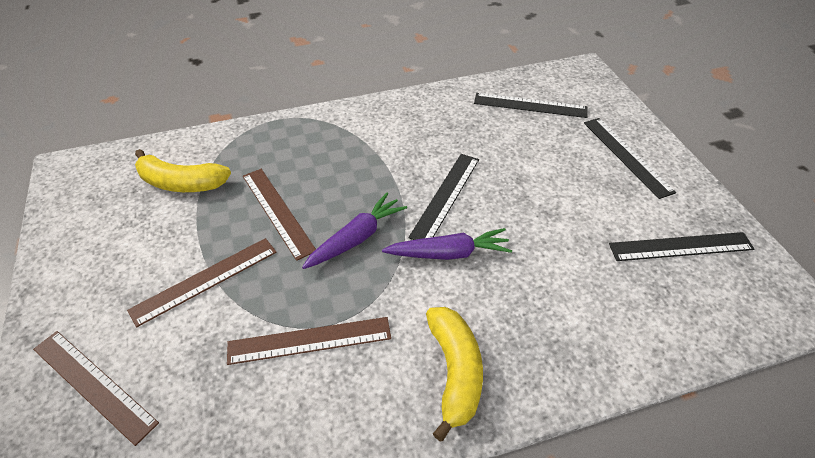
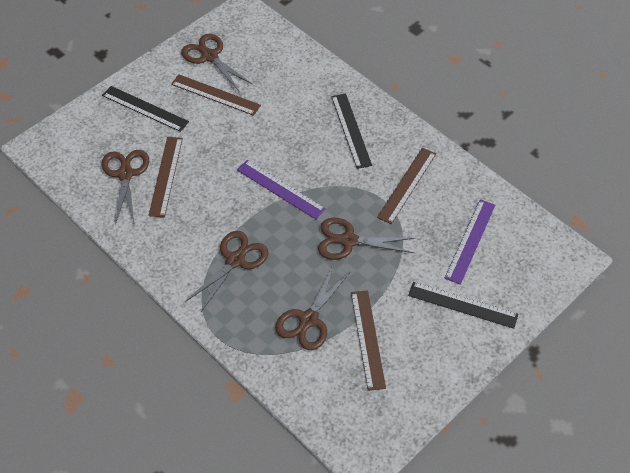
black ruler: [408,154,479,240] [474,93,588,118] [584,118,676,199] [609,232,754,261] = 4 -> [102,86,189,132] [331,93,372,169] [408,282,518,329] = 3
brown scissors: none = 0 -> [102,150,149,225] [181,34,252,91] [186,231,269,312] [275,265,351,350] [318,218,415,260] = 5
purple carrot: [302,193,407,269] [382,228,512,260] = 2 -> none = 0
purple ruler: none = 0 -> [237,160,326,219] [445,199,495,285] = 2
yellow banana: [135,149,231,192] [426,307,483,441] = 2 -> none = 0

